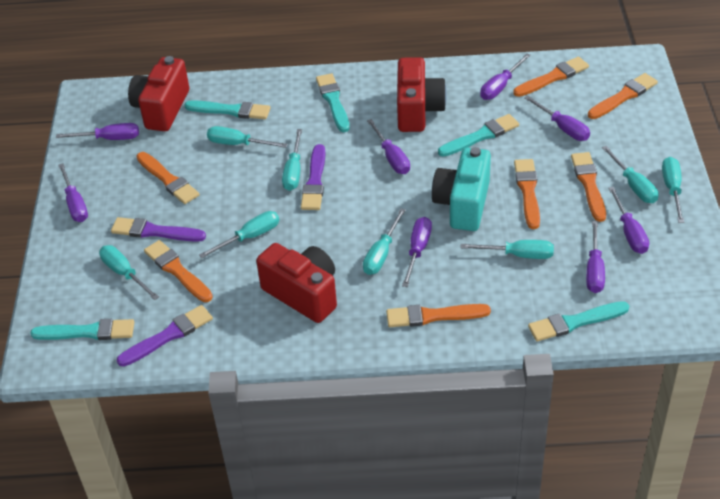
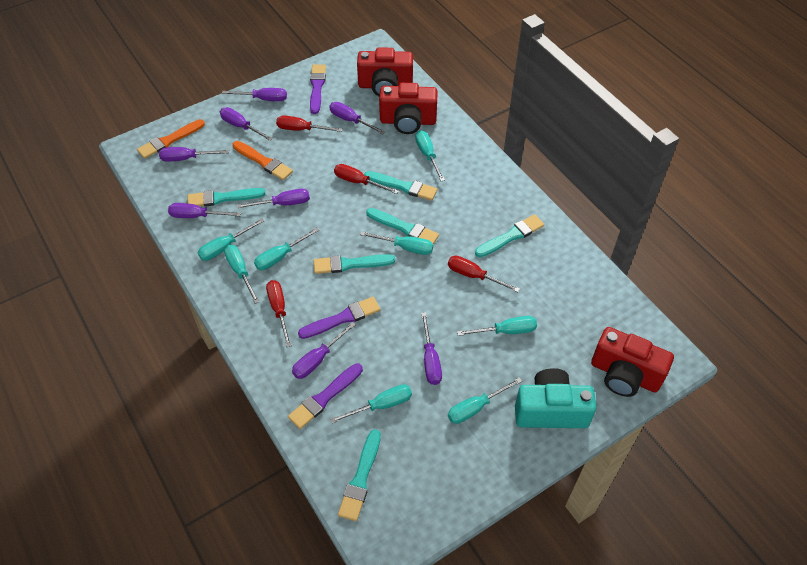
orange brush: [136,152,199,204] [144,240,213,302] [386,304,491,327] [513,57,589,97] [514,159,540,229] [571,152,606,222] [588,73,658,119] = 7 -> [137,119,205,159] [232,141,293,180] = 2
red screwdriver: none = 0 -> [266,280,292,347] [276,115,342,132] [334,164,399,194] [448,256,520,292] = 4
turquoise brush: [30,319,134,340] [185,100,270,119] [316,73,350,132] [438,114,519,157] [528,301,629,341] = 5 -> [188,188,265,207] [313,254,395,274] [338,429,381,521] [364,171,437,201] [366,208,439,244] [475,214,544,257] = 6

